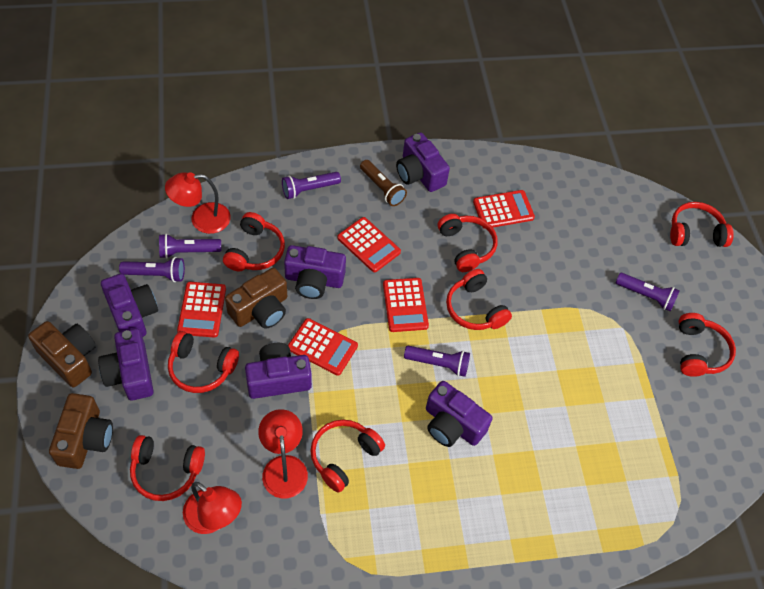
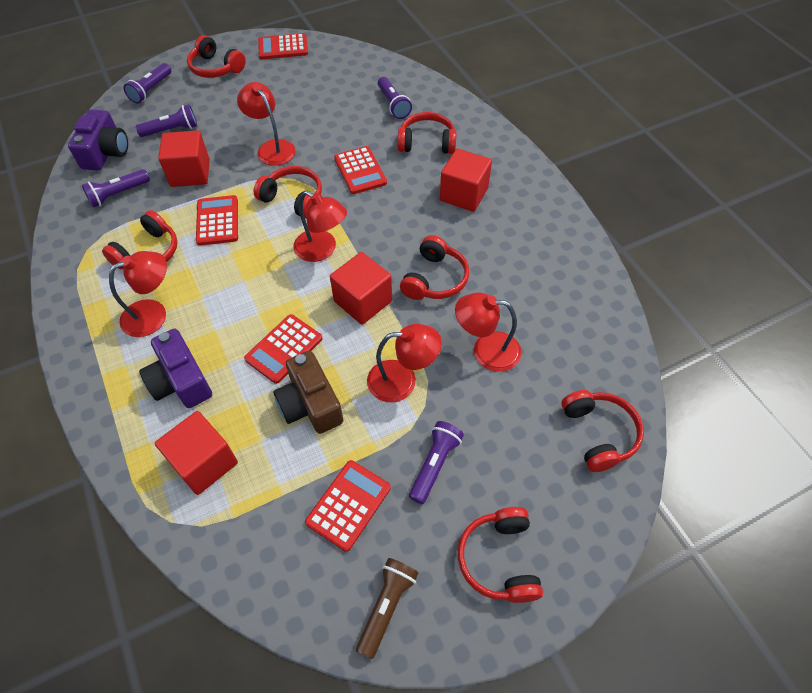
brown camera: [28,321,96,388] [49,393,113,469] [225,268,287,329] = 3 -> [273,351,343,434] = 1
purple camera: [98,328,153,401] [101,274,158,337] [245,343,312,399] [284,245,346,299] [396,132,450,192] [426,381,493,447] = 6 -> [68,109,128,171] [139,329,212,408] = 2
red cube: none = 0 -> [155,411,238,495] [158,130,210,187] [330,252,392,325] [440,148,492,212] = 4
red headphones: [130,435,205,501] [168,331,239,393] [223,212,285,272] [311,419,385,493] [438,214,498,272] [446,269,512,330] [670,202,734,247] [679,313,736,377] = 8 -> [102,210,178,269] [187,35,246,78] [254,166,322,218] [398,112,456,154] [400,235,469,300] [458,507,543,603] [561,390,644,472] = 7
red lamp: [165,172,231,234] [183,482,242,534] [258,409,308,498] = 3 -> [109,251,167,337] [237,82,296,166] [293,191,347,262] [367,324,442,402] [455,293,521,372] = 5

